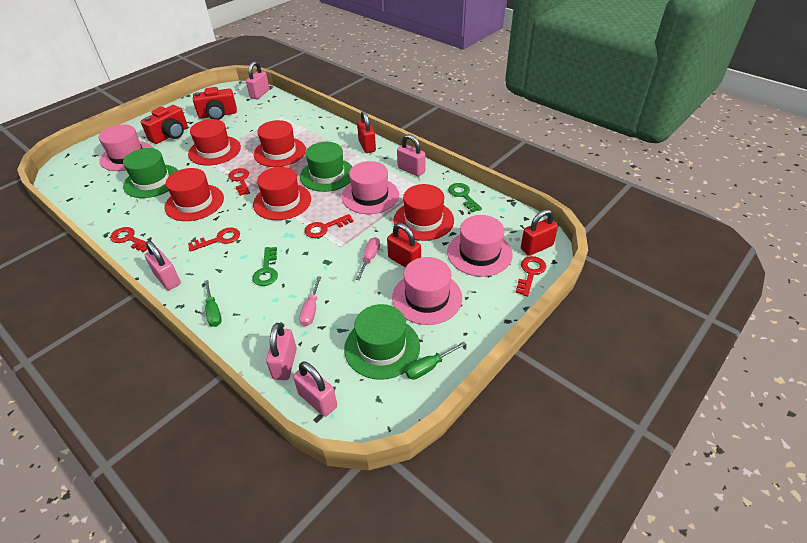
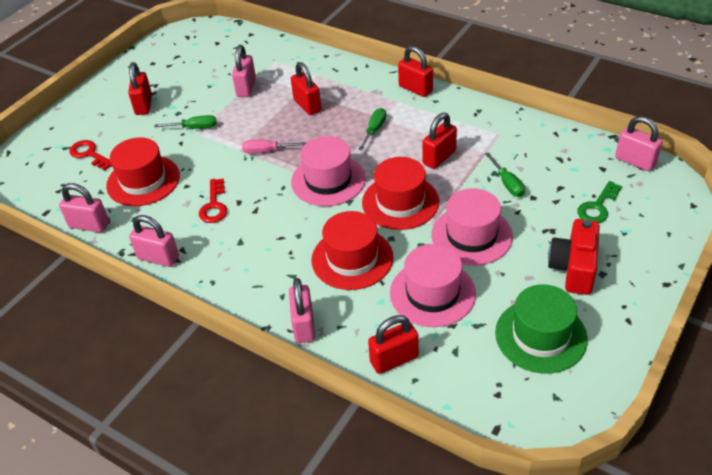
green hat: [123,148,178,198] [300,142,353,192] [344,304,420,380] = 3 -> [495,284,588,373] = 1
green key: [252,247,278,286] [448,183,482,212] = 2 -> [577,181,622,223] = 1
green screwdriver: [204,280,222,327] [405,341,466,380] = 2 -> [155,115,217,129] [358,108,386,150] [485,152,525,197] = 3
pink hat: [99,124,153,171] [342,161,399,214] [392,257,462,325] [447,215,513,277] = 4 -> [291,136,366,206] [390,244,476,327] [431,188,513,266] = 3
pink screwdriver: [299,276,321,326] [356,237,380,280] = 2 -> [242,140,306,153] = 1
red camera: [141,105,188,144] [193,87,237,120] = 2 -> [548,219,600,295] = 1
red hat: [164,168,224,221] [188,119,241,165] [253,167,311,220] [254,120,306,167] [393,184,454,241] = 5 -> [106,137,180,206] [312,211,393,290] [362,157,439,230] = 3
red key: [110,227,147,252] [188,227,240,252] [228,168,250,196] [304,214,354,238] [515,256,546,297] = 5 -> [70,140,112,171] [199,179,227,223] = 2
red padlock: [357,111,376,153] [387,223,421,268] [521,209,558,256] = 3 -> [128,62,152,115] [291,62,321,115] [368,315,419,374] [398,46,433,97] [422,113,457,169] = 5

